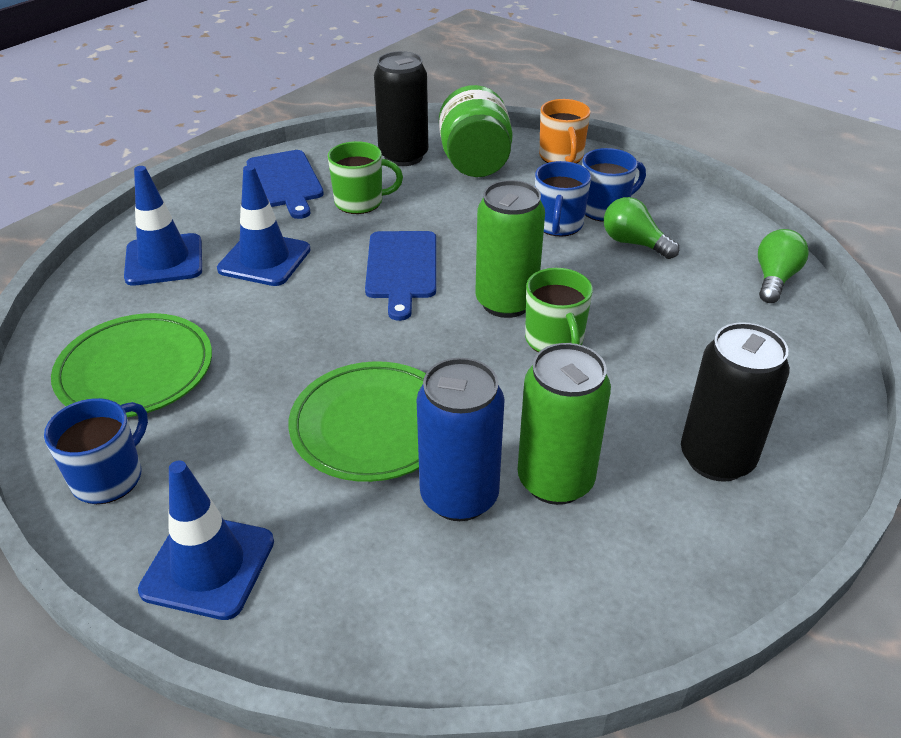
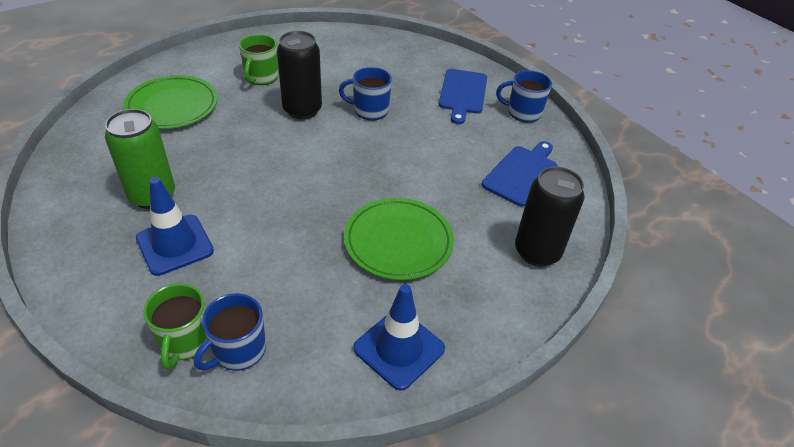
blue can: [417,358,505,521] = 1 -> none = 0
blue traffic cone: [124,166,202,286] [138,460,274,620] [217,165,311,286] = 3 -> [136,177,214,276] [353,284,445,391] = 2
green can: [476,180,545,318] [518,343,611,505] = 2 -> [105,109,175,209] = 1
green jar: [439,85,513,177] = 1 -> none = 0
green light bulb: [604,197,679,259] [758,229,809,303] = 2 -> none = 0
orange mug: [539,99,591,164] = 1 -> none = 0

